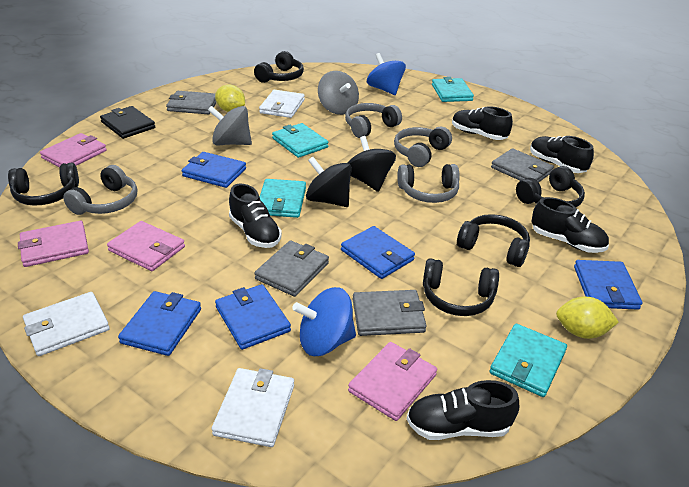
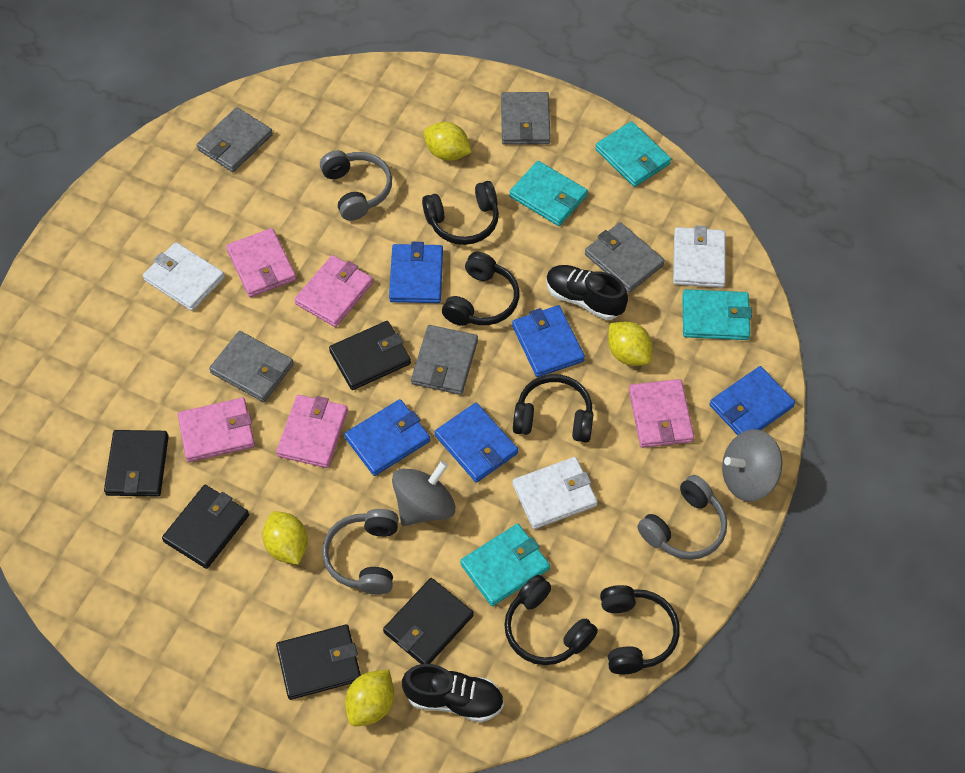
black shoe: [229,184,282,248] [407,380,519,440] [452,106,513,140] [530,136,594,173] [532,197,609,253] = 5 -> [402,664,504,723] [546,265,628,320] = 2
black spinning top: [306,157,352,207] [348,136,396,192] = 2 -> none = 0
black wallet: [100,106,155,139] = 1 -> [104,430,169,496] [162,485,249,569] [276,624,361,700] [329,321,411,390] [383,578,473,664] = 5
blue spinning top: [292,287,356,356] [367,53,406,95] = 2 -> none = 0
grey headphones: [63,165,137,215] [345,103,402,138] [394,127,452,167] [397,164,460,203] = 4 -> [320,150,392,221] [322,509,399,595] [637,475,727,560] = 3
grey wallet: [166,91,217,114] [255,240,329,297] [353,290,427,336] [491,148,554,183] = 4 -> [197,107,273,172] [209,331,294,402] [411,325,478,395] [501,92,551,145] [585,222,665,293] = 5
pink wallet: [18,221,89,267] [40,133,107,167] [107,221,185,271] [348,342,437,421] = 4 -> [178,398,255,462] [226,228,296,297] [276,395,348,468] [294,255,373,327] [629,379,694,448] = 5
yellow lemon: [215,84,245,112] [556,296,619,339] = 2 -> [262,511,308,565] [345,670,394,726] [423,122,472,161] [608,321,653,366] = 4

